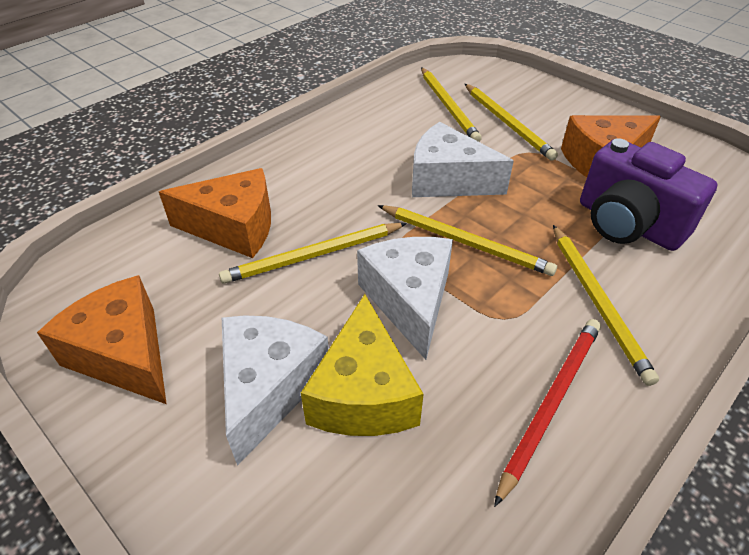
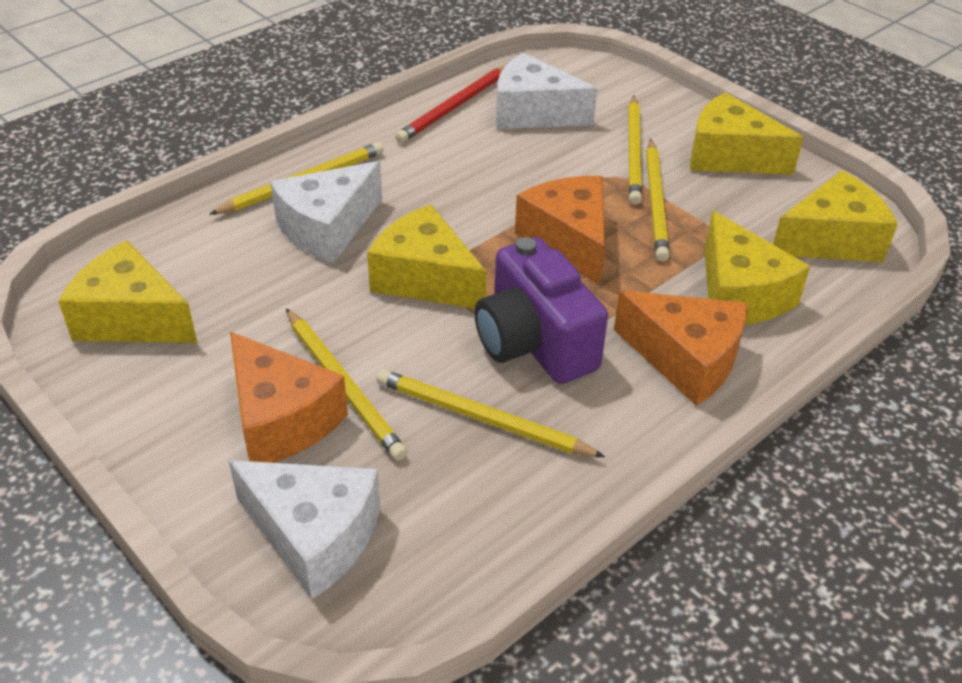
yellow cheese: [301,294,423,436] = 1 -> [58,240,197,343] [367,204,487,309] [690,92,804,175] [704,211,810,325] [773,170,898,262] = 5

